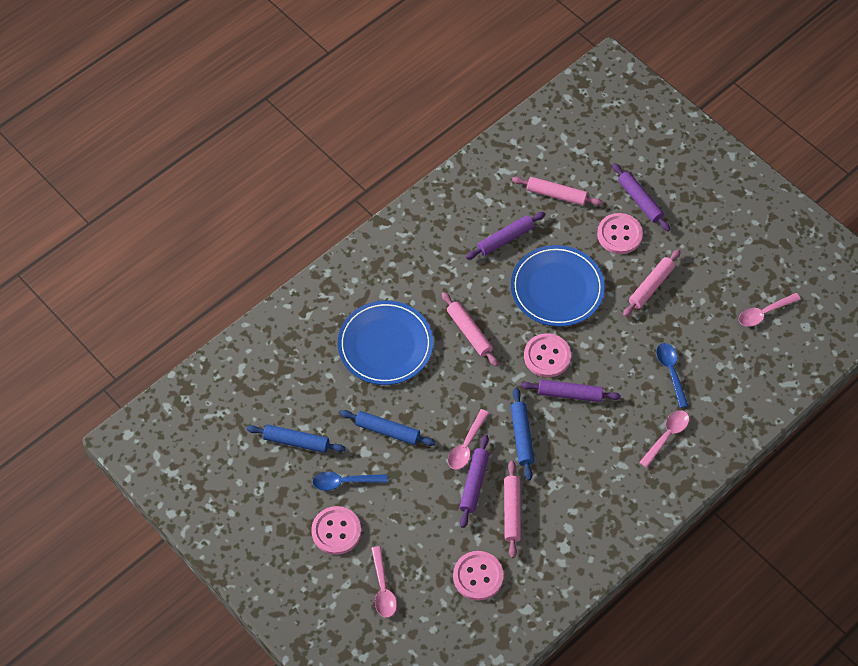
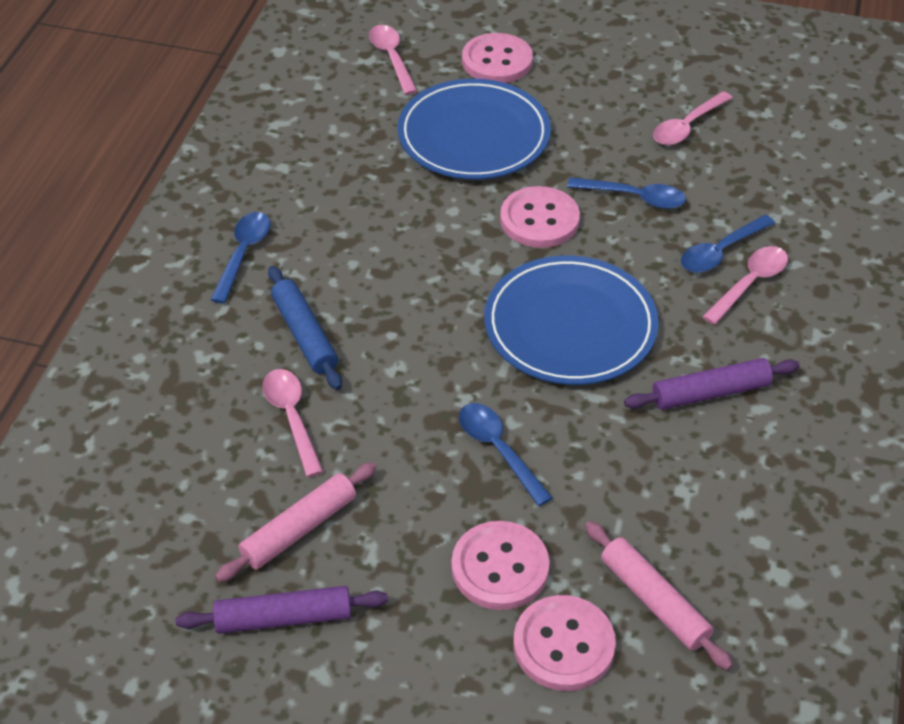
blue rolling pin: [247,424,346,453] [340,410,436,446] [511,388,534,481] = 3 -> [268,266,342,390] = 1
blue spoon: [313,471,387,491] [656,343,688,408] = 2 -> [211,212,270,304] [459,403,553,506] [567,177,686,209] [681,215,775,273] = 4
pink rolling pin: [442,292,498,366] [504,461,521,558] [512,177,603,206] [623,249,681,317] = 4 -> [215,462,376,582] [585,521,733,670] = 2
purple rolling pin: [460,434,489,528] [466,212,545,259] [521,380,621,402] [612,163,670,231] = 4 -> [175,586,388,634] [624,358,800,410] = 2

